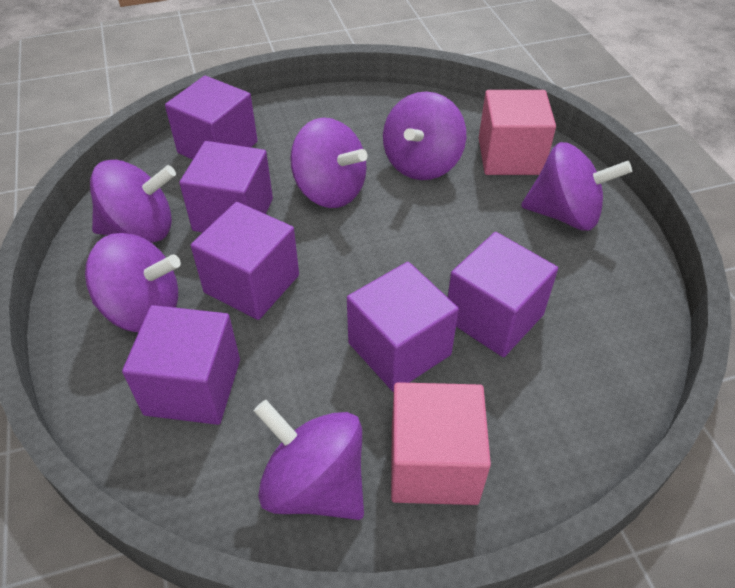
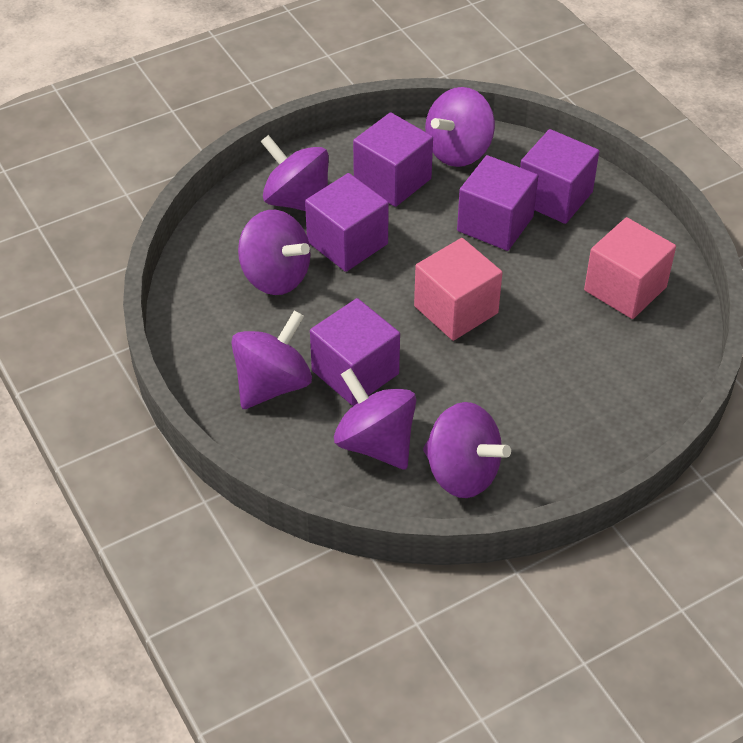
purple cube: [122,305,240,425] [165,76,258,160] [179,141,273,233] [191,202,299,320] [347,262,459,392] [448,232,558,357] = 6 -> [305,173,389,272] [310,298,400,406] [353,112,433,207] [457,155,538,251] [520,129,599,224] = 5

